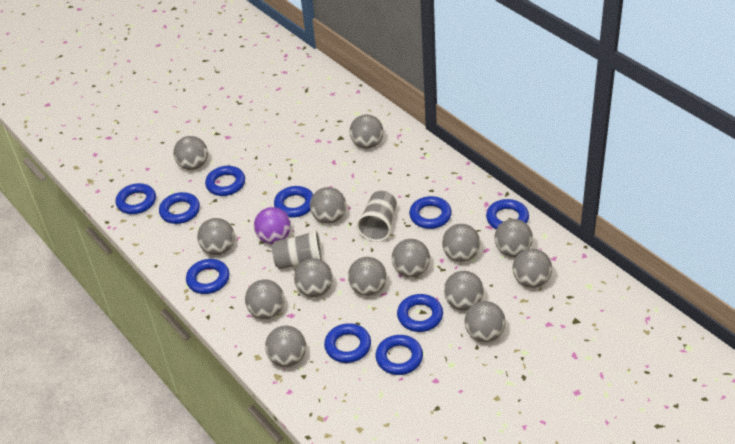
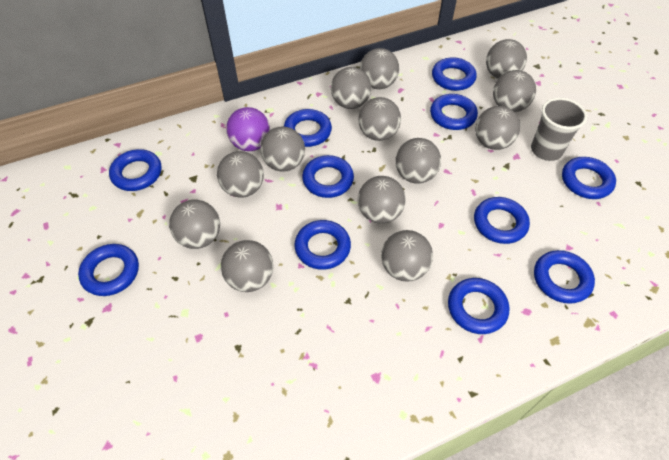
blue ring: [116,183,156,214] [159,192,200,224] [186,259,230,294] [205,166,245,196] [274,186,313,218] [324,323,371,363] [375,335,423,375] [397,294,443,332] [409,196,452,229] [486,199,529,229] = 10 -> [78,244,139,296] [109,149,161,191] [284,109,332,147] [294,220,351,270] [302,155,354,198] [430,94,478,130] [432,57,477,91] [448,278,509,334] [474,197,530,244] [534,250,595,304] [562,157,616,199] = 11
grey ball: [173,136,208,170] [197,218,235,255] [245,279,284,319] [265,326,306,367] [294,258,333,297] [310,187,346,224] [348,257,387,296] [349,114,384,149] [392,239,430,277] [442,224,480,262] [444,271,484,311] [464,301,506,342] [494,219,533,257] [513,249,552,288] = 14 -> [169,200,220,249] [217,151,264,198] [221,240,273,292] [260,126,305,172] [331,67,371,109] [358,97,401,141] [358,176,406,224] [360,48,399,89] [381,230,433,282] [395,138,441,184] [475,106,520,150] [486,39,527,79] [493,70,536,112] = 13
grey cup: [272,230,323,269] [356,191,397,242] = 2 -> [531,98,587,161] = 1

